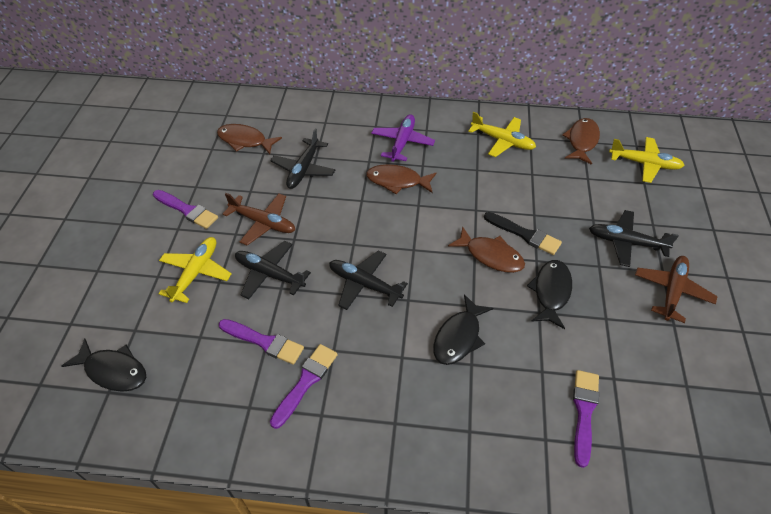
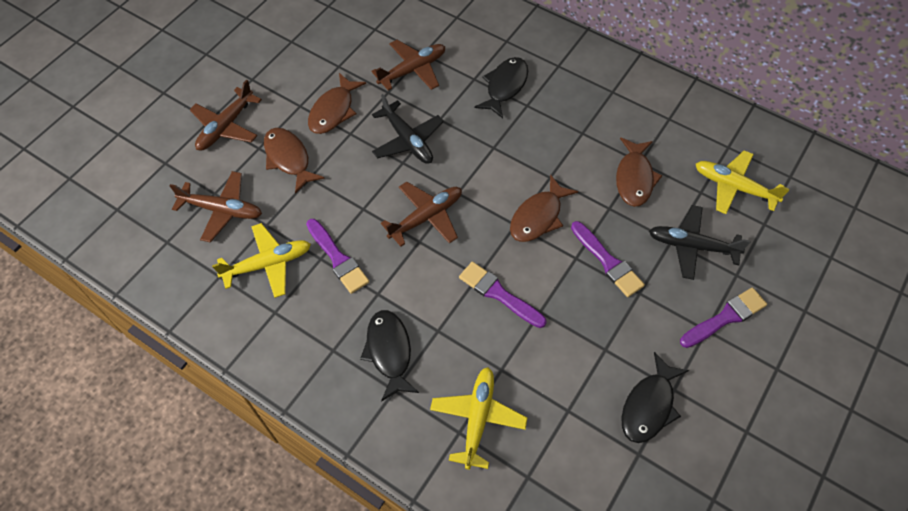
black brush: [484,212,562,255] = 1 -> none = 0
black plane: [235,241,311,299] [270,128,335,189] [329,250,408,310] [589,210,679,267] = 4 -> [372,94,444,164] [649,205,751,280] = 2
brown plane: [223,193,295,245] [635,256,718,323] = 2 -> [170,171,262,243] [190,80,262,150] [372,40,445,91] [381,182,462,247] = 4
purple plane: [371,114,435,162] = 1 -> none = 0

